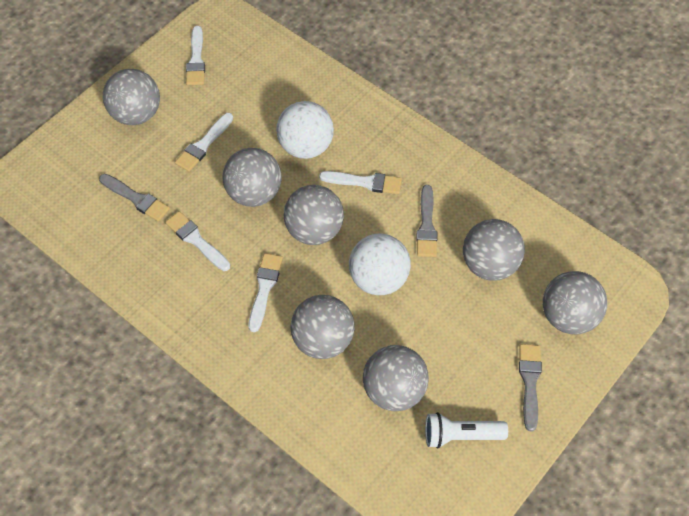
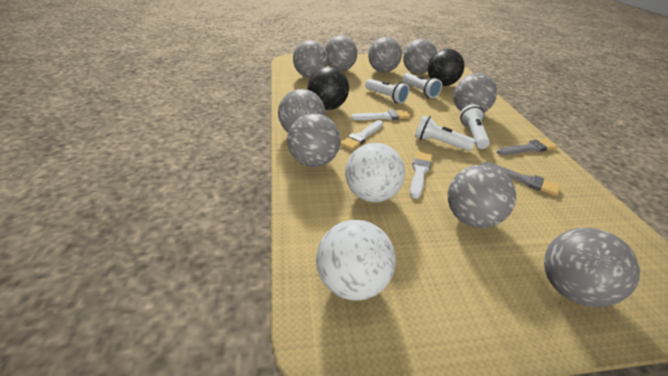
black ball: none = 0 -> [308,67,349,110] [428,49,465,86] = 2
grey ball: [103,69,160,125] [222,148,282,207] [284,185,344,245] [290,295,355,359] [363,345,429,411] [463,219,525,281] [543,271,607,334] = 7 -> [278,89,326,132] [287,113,341,167] [293,40,328,78] [325,36,357,71] [368,37,402,73] [403,39,437,74] [448,165,516,228] [453,73,497,112] [544,228,640,307] = 9
grey brush: [99,174,170,222] [417,185,437,257] [519,344,542,432] = 3 -> [481,162,560,196] [497,139,557,155] = 2
white brush: [165,211,230,271] [175,113,233,172] [186,26,205,85] [249,253,283,332] [319,171,402,194] = 5 -> [340,120,383,150] [351,110,410,120] [410,152,432,199] = 3
white flashlight: [425,412,508,448] = 1 -> [365,79,409,104] [402,73,442,98] [415,115,475,151] [460,104,490,149] = 4

